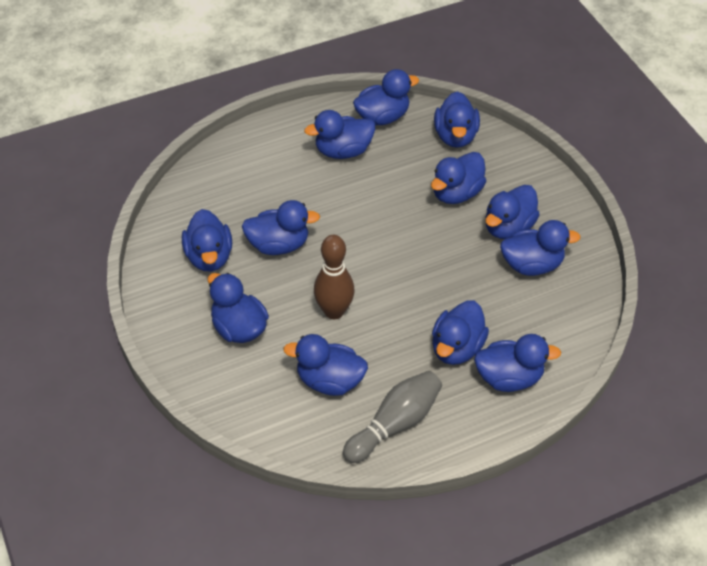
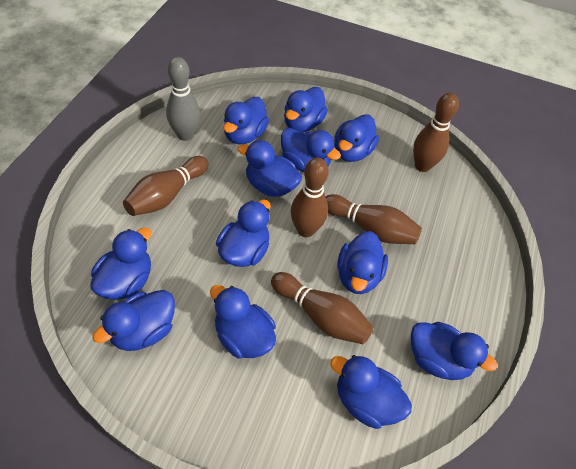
brown bowling pin: [314,235,354,319] = 1 -> [123,156,208,216] [271,272,373,344] [291,158,329,237] [326,194,422,244] [413,93,459,172] = 5

